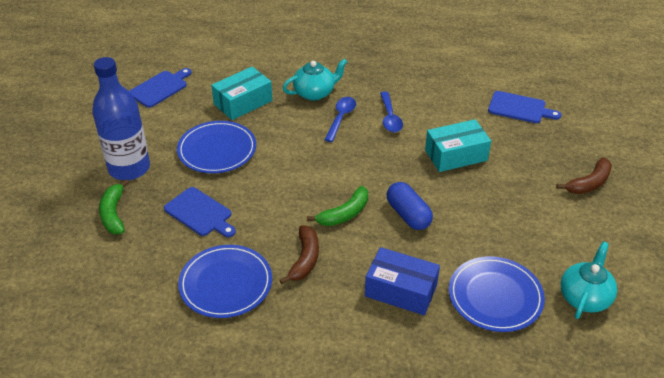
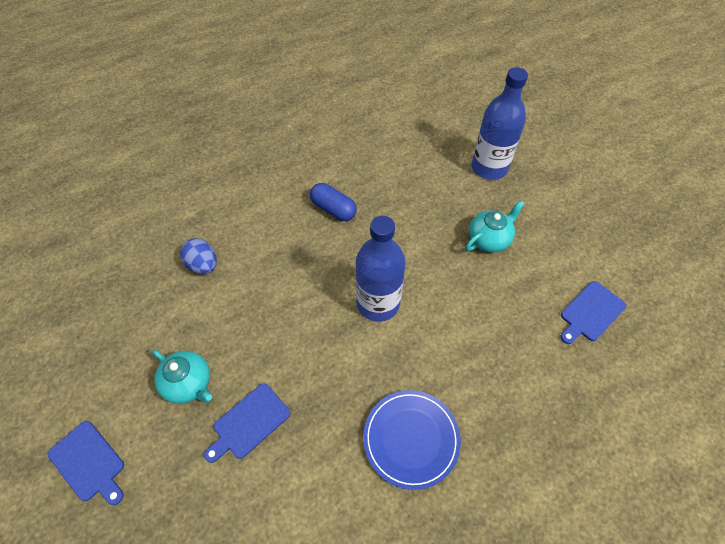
blue bottle: [92,57,150,180] = 1 -> [356,216,405,322] [471,67,528,180] = 2
blue box: [365,247,440,315] = 1 -> none = 0
blue egg: none = 0 -> [180,238,217,274] = 1
blue plate: [177,121,256,173] [178,245,272,318] [449,256,545,332] = 3 -> [363,390,461,490] = 1
blue spoon: [324,97,356,142] [380,92,403,132] = 2 -> none = 0
brown banana: [279,225,319,284] [556,157,612,194] = 2 -> none = 0
green banana: [99,180,129,234] [307,186,368,226] = 2 -> none = 0
turquoise box: [211,66,273,120] [425,119,491,172] = 2 -> none = 0

